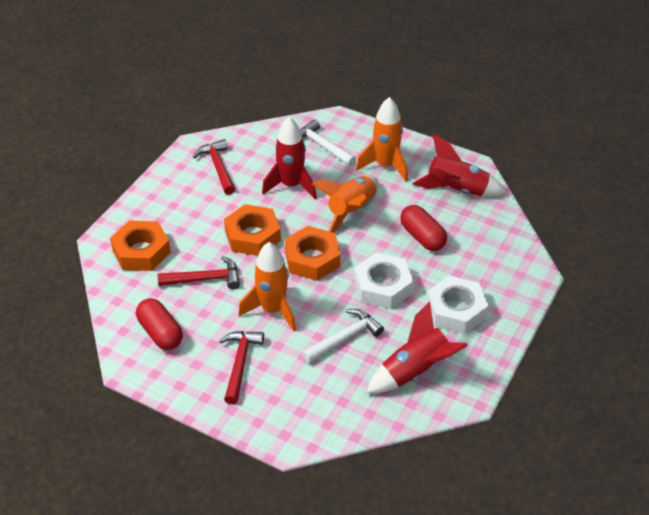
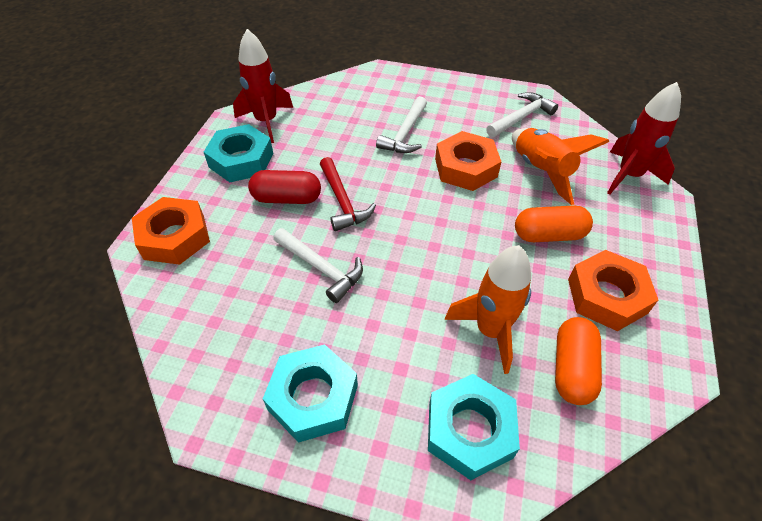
orange capsule: none = 0 -> [515,206,593,242] [555,317,602,405] = 2
orange rocket: [238,242,296,331] [311,176,379,233] [356,97,408,182] = 3 -> [444,245,531,374] [512,128,609,205] = 2
red capsule: [136,298,183,350] [400,205,447,251] = 2 -> [248,170,321,204] = 1
red hammer: [158,256,240,289] [193,139,235,195] [219,331,264,405] = 3 -> [320,157,376,231] = 1
red rocket: [262,117,317,199] [366,302,468,393] [412,134,507,196] = 3 -> [233,29,293,143] [607,82,681,195] = 2
turquoise nut: none = 0 -> [204,124,273,182] [263,344,358,443] [428,374,520,480] = 3
white hammer: [300,119,356,166] [302,309,384,363] = 2 -> [273,228,363,303] [376,96,427,153] [486,92,558,137] = 3
white nut: [354,253,414,309] [426,276,488,334] = 2 -> none = 0

